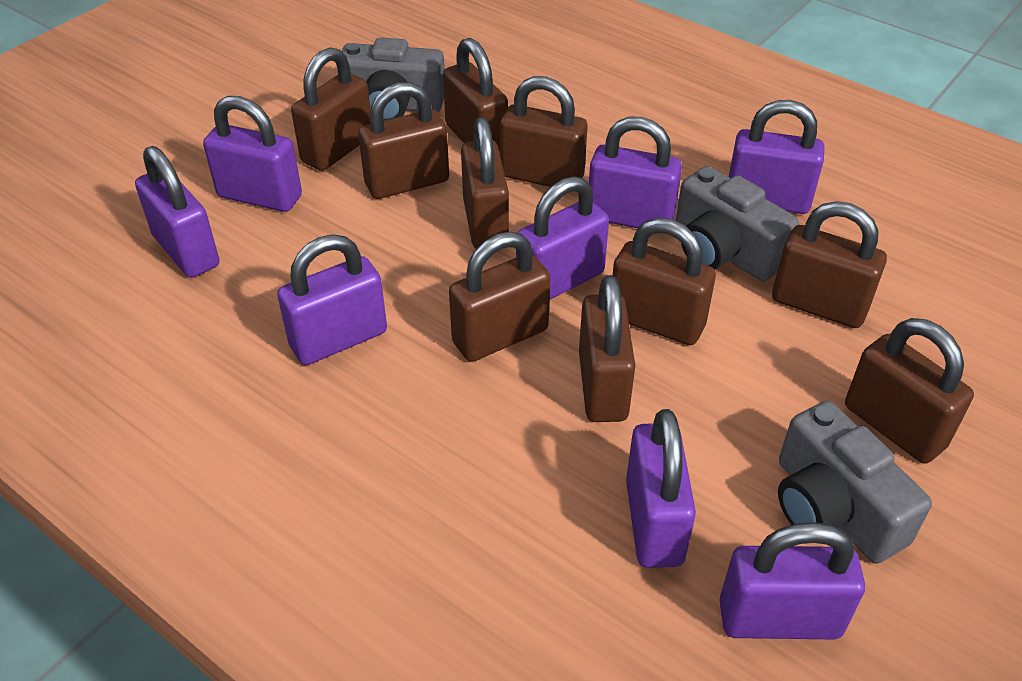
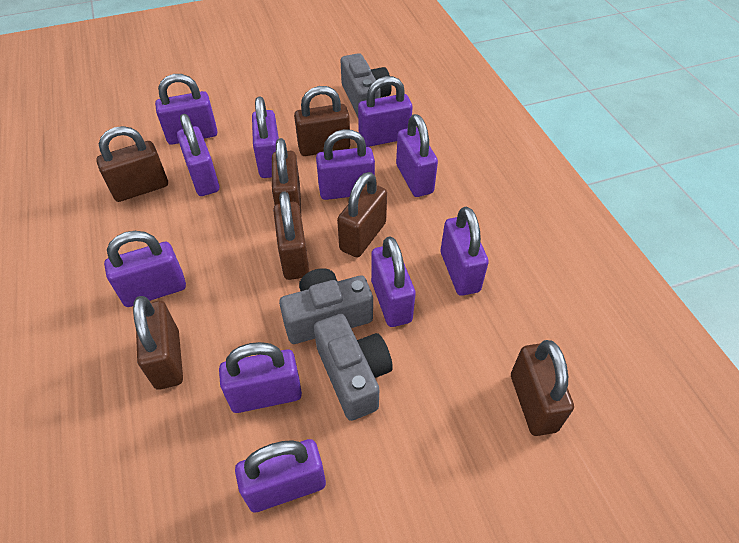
brown padlock: [291,47,371,171] [358,82,449,199] [443,38,508,153] [449,232,550,362] [461,117,509,249] [500,76,588,187] [579,275,635,422] [613,218,716,345] [772,201,887,328] [845,318,974,464] = 10 -> [96,126,168,202] [133,296,183,390] [272,138,301,212] [273,192,309,280] [294,86,350,156] [337,172,387,258] [511,340,574,436] = 7
purple padlock: [135,146,220,278] [203,96,302,212] [277,235,387,365] [516,176,609,300] [589,117,682,228] [626,409,696,568] [720,522,865,639] [729,100,824,214] = 8 -> [104,231,186,307] [155,74,217,145] [177,114,219,196] [219,342,302,413] [235,439,326,512] [252,96,279,178] [316,129,375,200] [358,76,413,147] [371,236,416,327] [396,114,438,197] [441,206,489,296] = 11

